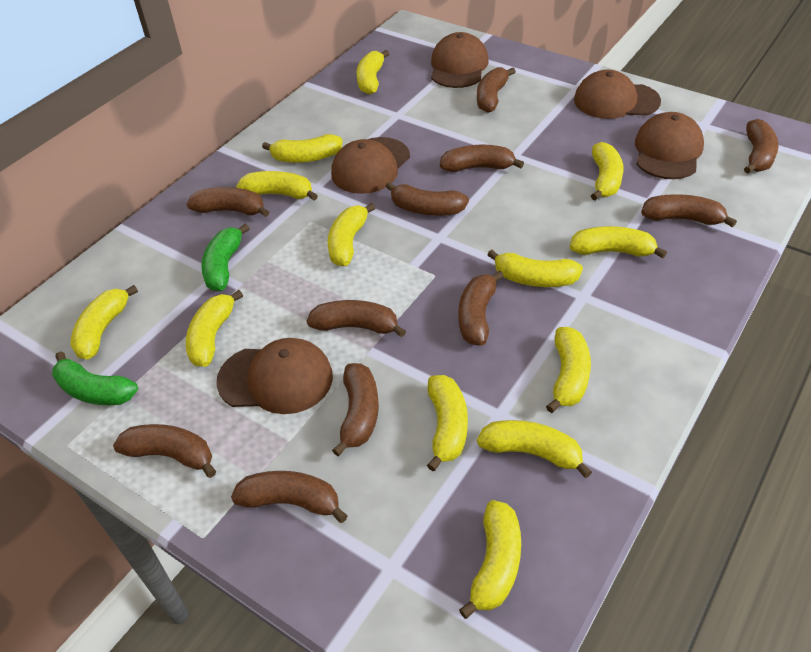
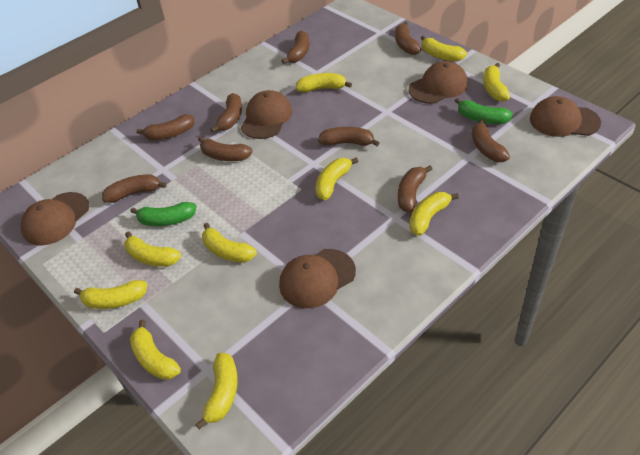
brown banana: [113,424,216,478] [186,187,269,217] [231,471,348,523] [307,300,406,337] [332,363,379,456] [385,182,469,215] [440,145,524,172] [459,270,504,346] [477,67,516,113] [641,194,737,227] [744,119,779,174] = 11 -> [102,175,167,203] [136,114,195,140] [198,137,253,161] [210,93,242,133] [282,31,310,64] [318,127,380,146] [395,22,421,55] [398,165,432,212] [472,119,510,162] = 9
yellow banana: [70,285,138,359] [186,290,243,367] [236,171,318,201] [262,134,343,163] [328,203,375,266] [356,50,389,95] [427,375,468,472] [459,500,521,619] [477,420,592,478] [487,250,583,287] [546,327,591,413] [570,226,667,258] [591,142,624,200] = 13 -> [74,280,147,309] [124,231,181,267] [130,320,181,380] [195,353,238,430] [202,223,257,263] [296,73,352,93] [316,157,358,200] [409,192,459,236] [421,36,467,61] [483,63,510,102] = 10

